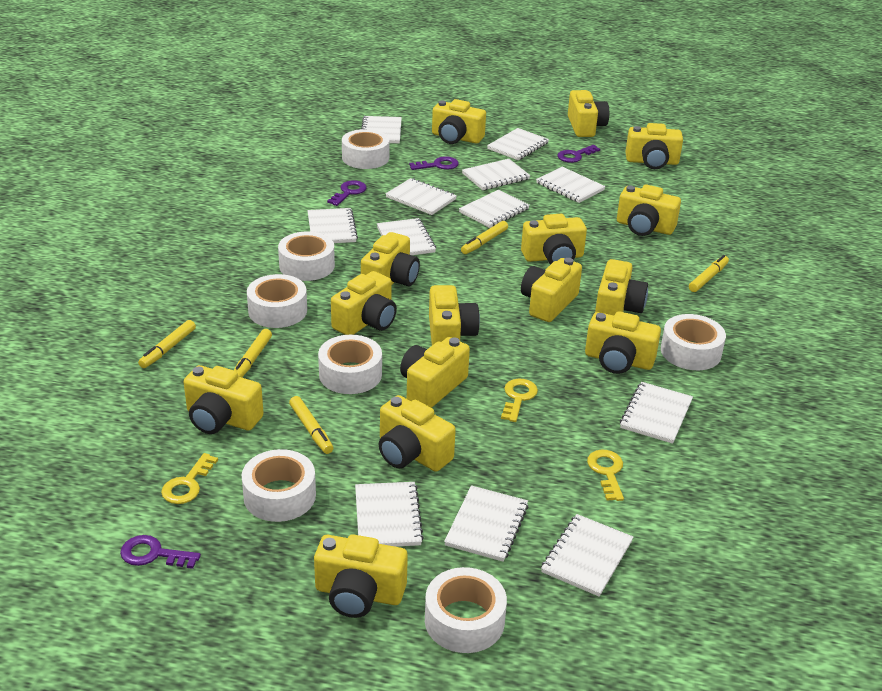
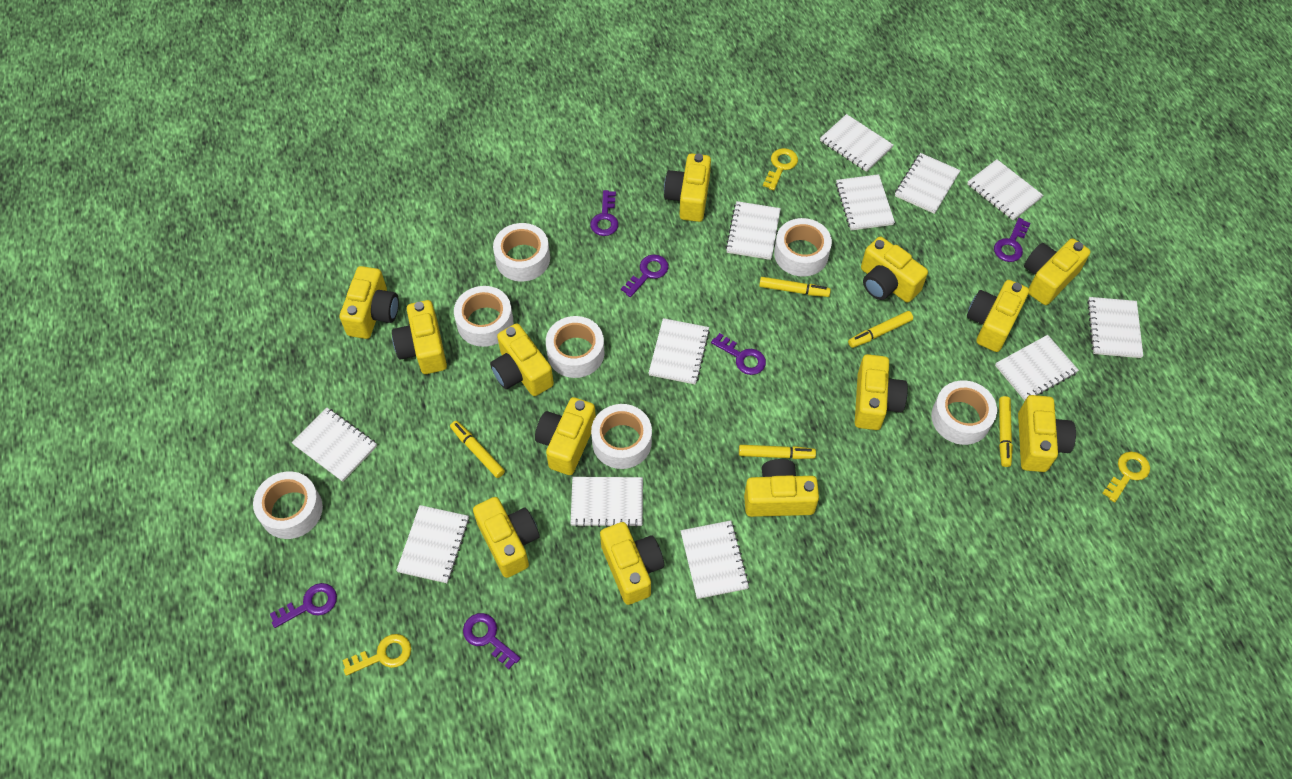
purple key: [120,535,201,569] [327,180,367,206] [409,156,459,170] [557,145,600,163] = 4 -> [270,583,337,628] [463,613,521,669] [590,190,618,236] [621,255,668,297] [711,333,766,375] [994,218,1031,262] = 6
yellow camera: [184,365,264,434] [314,534,408,618] [331,271,397,335] [361,232,420,286] [379,395,456,472] [400,337,470,408] [429,285,480,345] [432,99,486,144] [521,214,587,265] [521,258,582,322] [568,90,609,137] [585,311,661,374] [595,259,648,316] [617,185,681,236] [626,123,683,169] = 15 -> [340,266,399,339] [392,300,447,374] [473,497,539,578] [490,323,554,396] [535,397,596,475] [600,522,664,605] [664,153,711,222] [744,459,819,517] [855,354,908,430] [861,237,928,303] [967,280,1029,352] [1018,395,1076,472] [1024,239,1091,305] = 13

